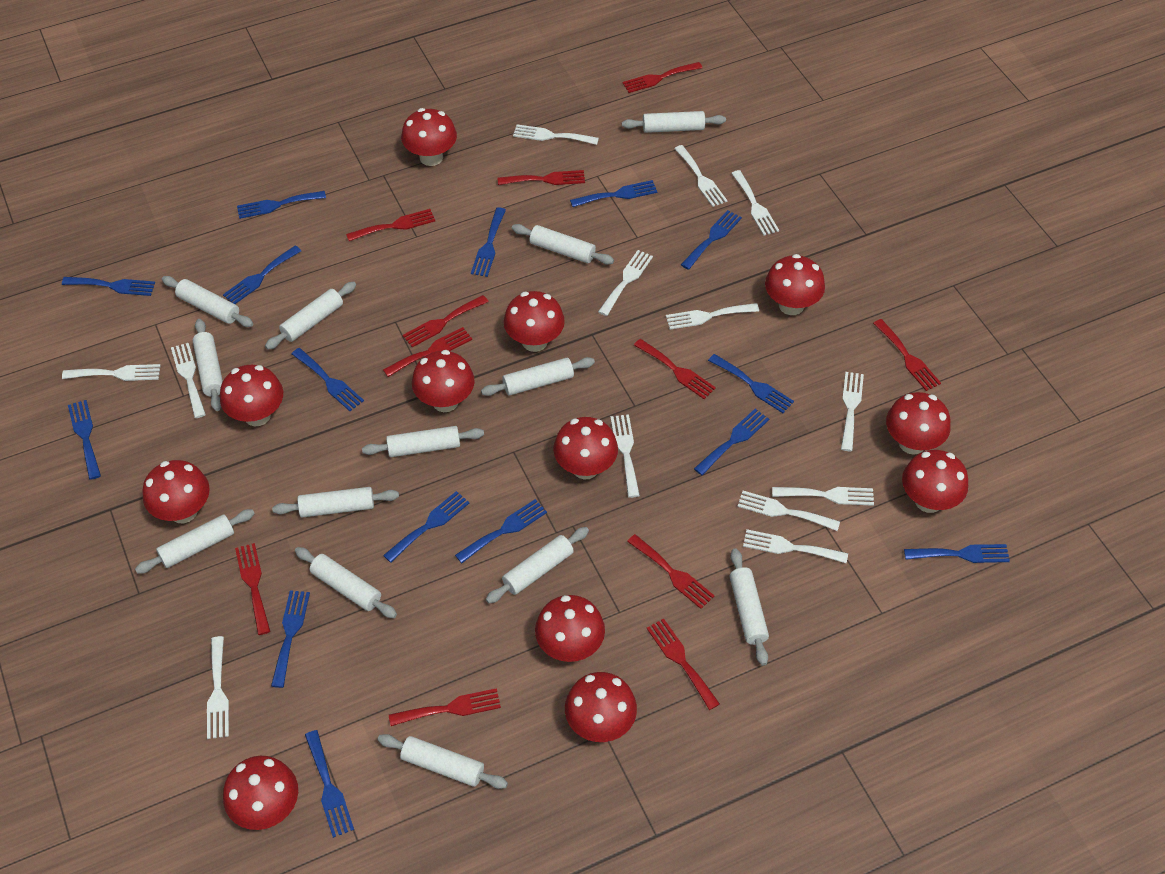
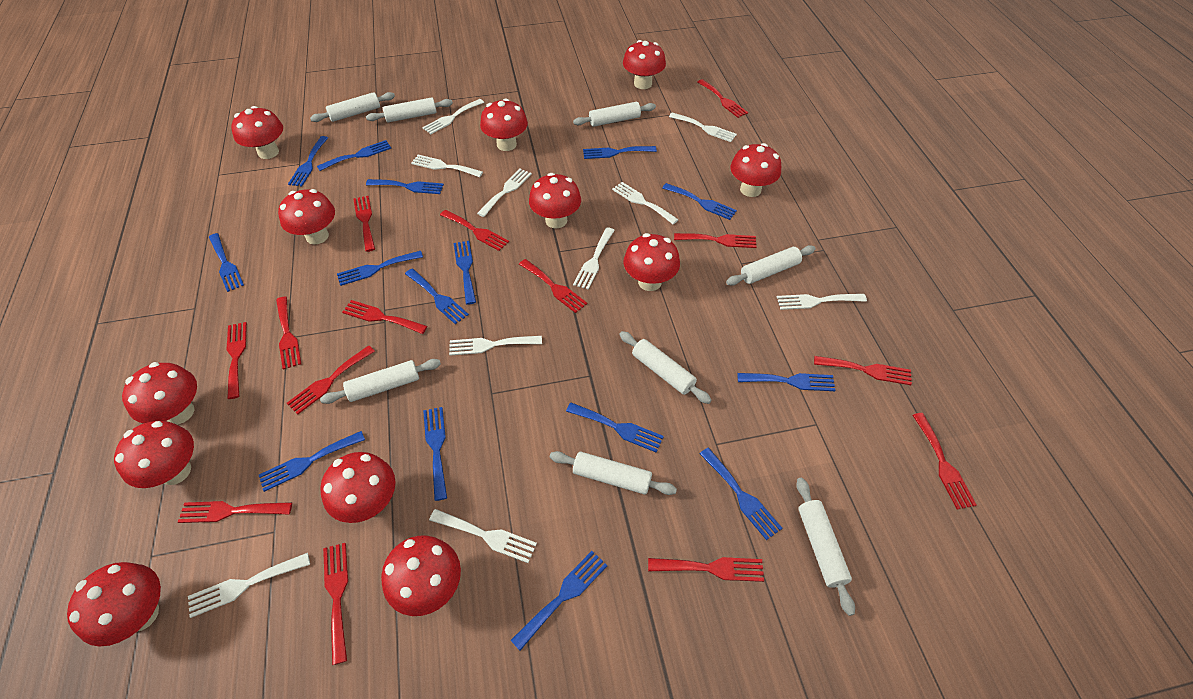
red fork: [235,543,271,635] [346,209,435,241] [383,327,472,377] [389,688,501,726] [403,295,488,347] [498,170,585,185] [622,62,702,93] [627,534,714,609] [634,339,716,399] [647,618,720,710] [873,319,941,391] = 11 -> [178,501,292,523] [227,322,247,399] [276,296,301,369] [287,345,375,414] [323,543,348,665] [342,300,427,334] [354,196,375,252] [440,210,509,251] [519,259,587,313] [648,557,764,582] [674,233,757,248] [697,79,748,118] [814,356,912,385] [913,413,977,509] = 14
white fork: [62,364,161,381] [171,343,206,418] [207,636,229,739] [513,124,599,145] [598,250,653,316] [611,414,640,498] [666,303,759,329] [674,145,727,207] [731,170,779,236] [737,491,840,531] [743,529,848,563] [772,487,874,506] [841,372,864,451] = 13 -> [188,553,310,618] [411,155,483,177] [422,99,484,134] [429,509,537,563] [449,336,542,356] [477,169,532,217] [573,227,615,289] [612,182,679,224] [669,112,737,142] [777,294,867,310] = 10
white rolling pin: [135,509,255,574] [162,276,253,327] [193,319,223,411] [265,282,356,350] [272,487,399,517] [295,547,397,618] [362,426,484,457] [378,734,508,789] [481,357,595,396] [486,527,589,604] [512,224,614,265] [622,111,726,133] [730,548,769,666] = 13 -> [310,92,395,122] [320,359,441,404] [366,97,453,122] [550,451,677,495] [573,102,656,127] [619,331,711,404] [726,245,816,286] [796,478,855,616] = 8

